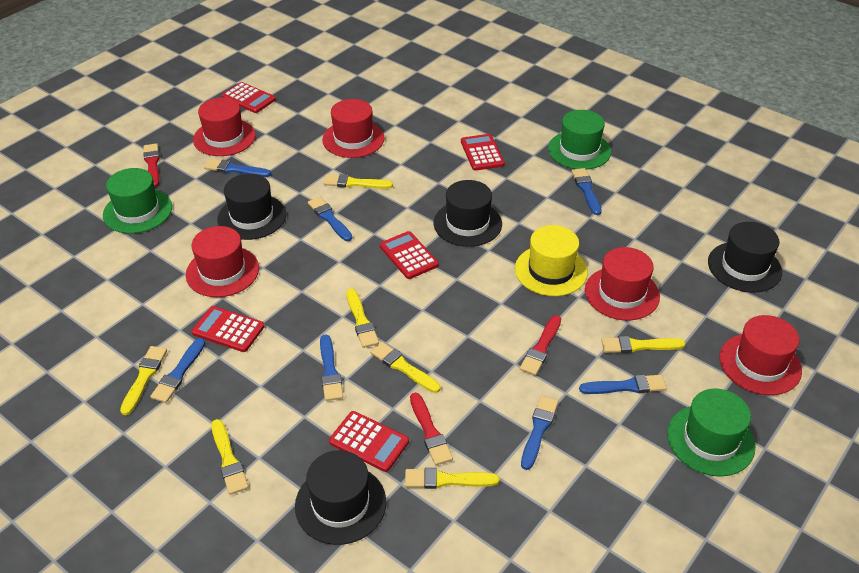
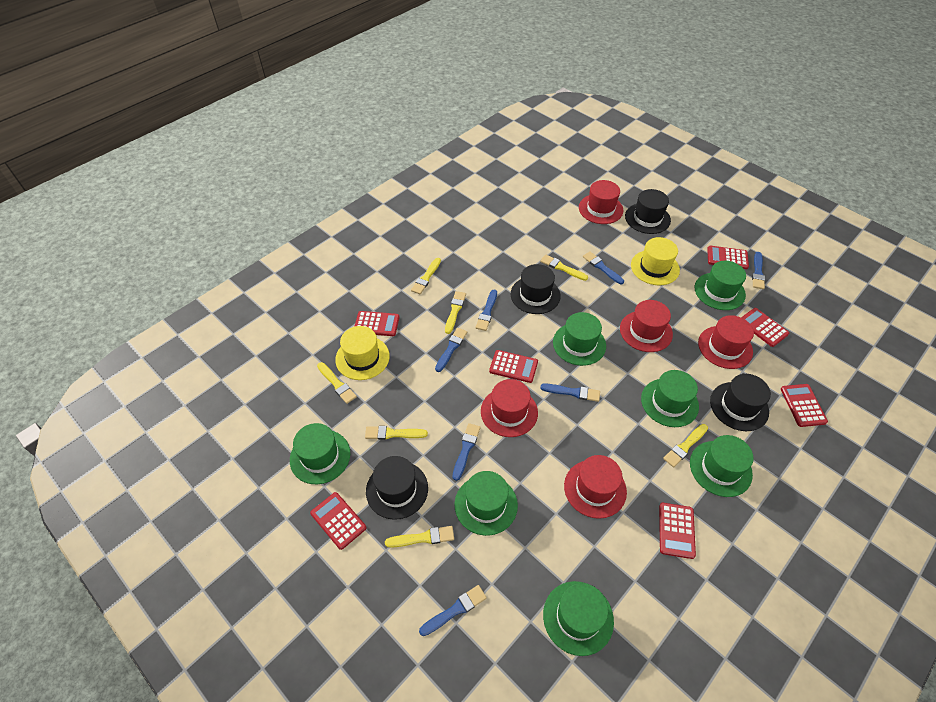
green hat: [103,168,172,234] [548,110,611,170] [667,388,755,477] = 3 -> [290,423,350,484] [455,471,518,536] [543,581,614,656] [553,312,606,366] [641,370,699,427] [690,435,754,497] [695,261,746,310] = 7
red brush: [143,143,160,187] [410,393,453,465] [520,315,561,375] = 3 -> none = 0
red calculator: [192,306,265,352] [222,82,276,113] [329,411,409,472] [380,231,439,279] [461,134,505,171] = 5 -> [310,492,366,550] [354,311,400,336] [489,350,538,383] [659,503,696,559] [707,246,749,269] [741,308,789,347] [781,384,828,427] = 7
yellow hat: [515,225,588,296] = 1 -> [335,326,390,380] [631,237,680,285] = 2

